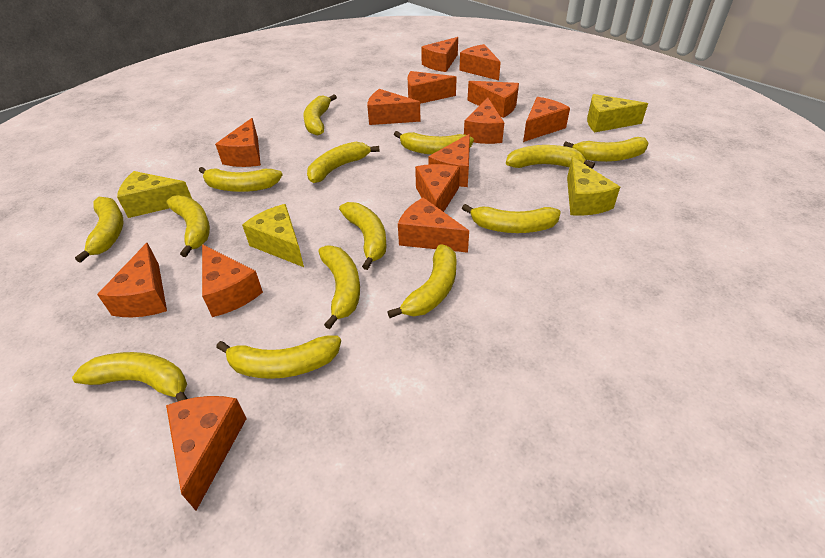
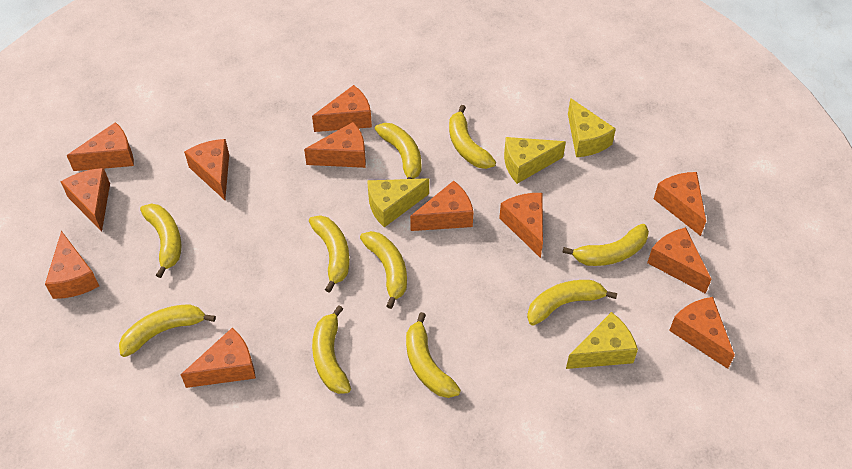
orange cheese: [97,243,167,317] [166,396,247,510] [202,244,263,317] [215,118,261,167] [367,89,420,125] [398,197,469,253] [408,71,457,104] [415,164,460,212] [421,37,458,72] [428,134,470,187] [459,44,501,80] [464,97,504,144] [468,81,519,118] [523,97,570,142] = 14 -> [45,231,99,299] [61,168,110,232] [67,122,134,171] [180,328,256,388] [184,139,229,200] [304,122,366,168] [312,85,372,132] [410,181,474,231] [499,193,543,258] [647,227,711,294] [654,172,706,236] [669,297,735,369] = 12
yellow banana: [72,352,187,401] [75,197,123,263] [166,195,210,257] [199,167,282,192] [216,336,341,379] [303,94,337,136] [307,142,380,183] [318,245,360,329] [339,202,387,270] [387,244,457,318] [394,131,474,155] [462,204,561,233] [506,145,595,169] [563,137,649,162] = 14 -> [119,304,216,357] [140,203,181,278] [309,215,350,293] [312,305,351,394] [360,231,407,309] [375,123,421,179] [406,312,461,398] [449,105,496,169] [527,280,617,326] [562,224,649,266] = 10

